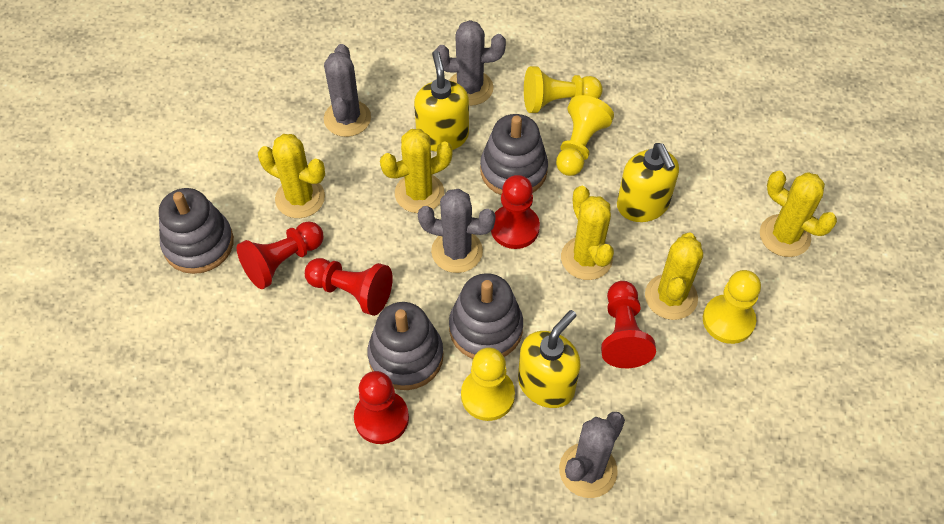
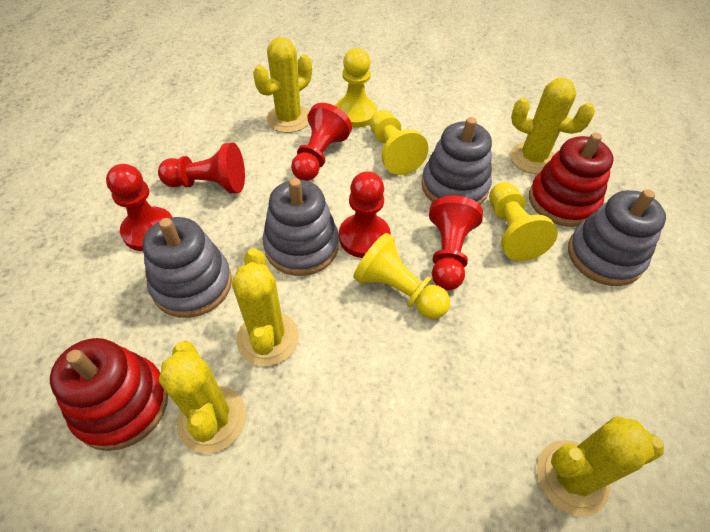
grey cactus: [324,44,371,137] [418,189,496,273] [435,20,506,106] [559,412,625,498] = 4 -> none = 0
red stacking toy: none = 0 -> [50,338,168,451] [529,133,613,227] = 2
yellow soap dispenser: [414,51,469,152] [518,310,581,408] [617,143,679,222] = 3 -> none = 0

